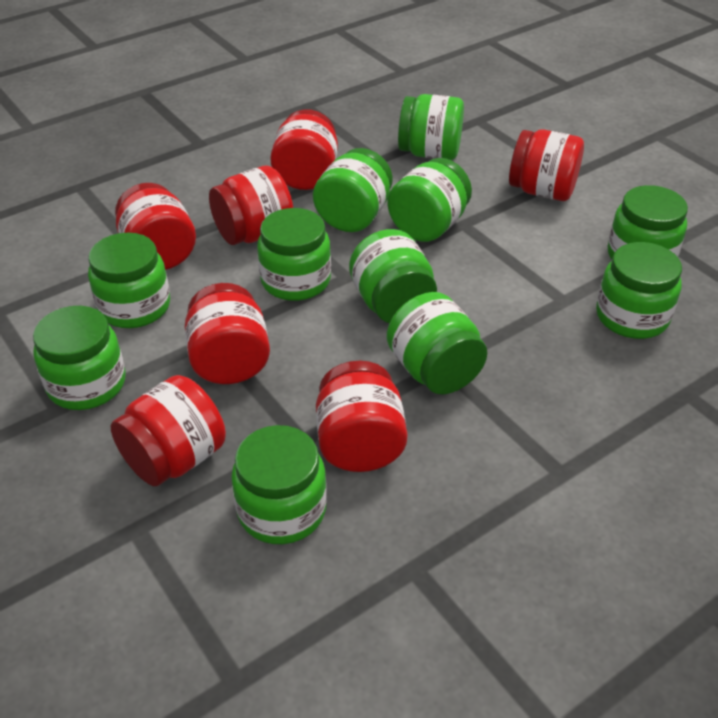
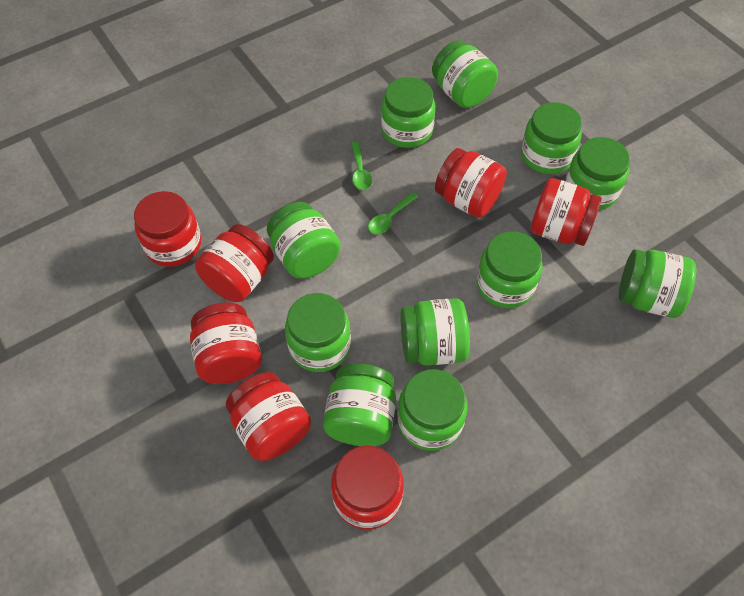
green spoon: none = 0 -> [351,142,372,190] [368,192,418,234] = 2

